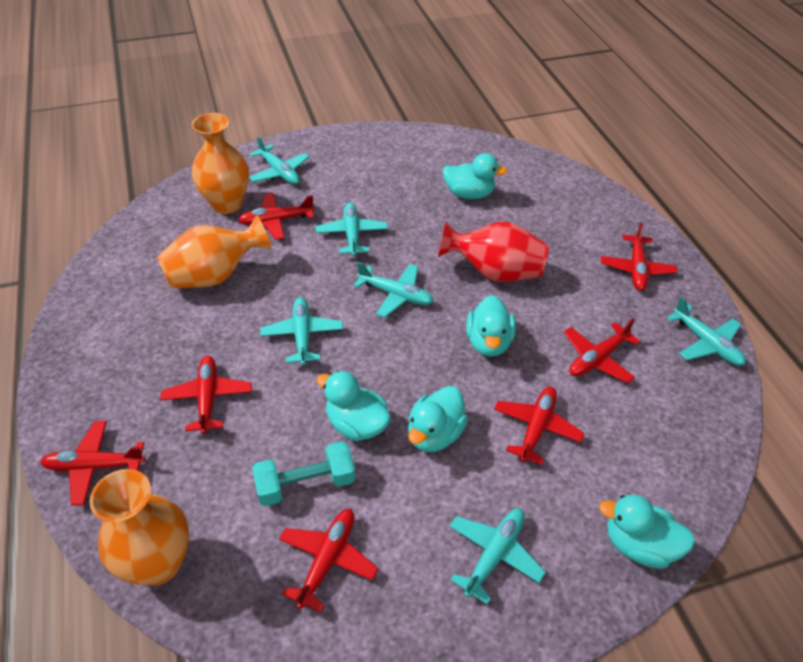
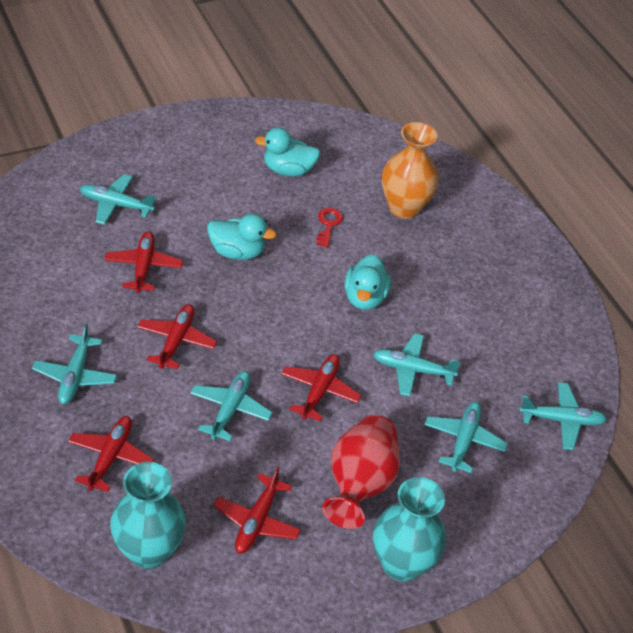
orange vase: [89,469,189,586] [157,215,272,288] [192,113,249,214] = 3 -> [382,122,439,219] = 1
red key: none = 0 -> [316,208,343,247] = 1
red plane: [40,421,145,506] [161,356,252,434] [238,193,314,240] [279,509,378,612] [494,387,584,465] [564,318,641,383] [601,223,677,291] = 7 -> [68,416,154,492] [104,231,183,293] [137,304,217,369] [213,466,301,554] [281,354,362,422] = 5
turquoise duck: [317,371,391,441] [408,386,468,452] [442,153,508,199] [466,295,516,356] [599,495,695,569] = 5 -> [207,213,276,260] [255,127,320,176] [344,254,391,310] = 3
turquoise dumbbell: [252,441,355,506] = 1 -> none = 0
turquoise vase: none = 0 -> [110,462,186,569] [373,477,446,582] = 2

